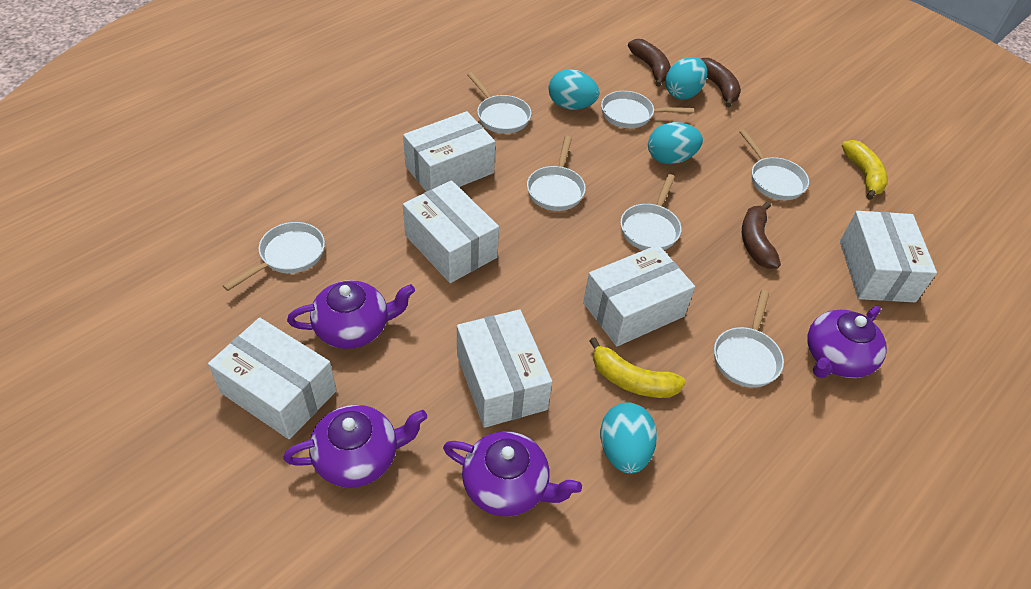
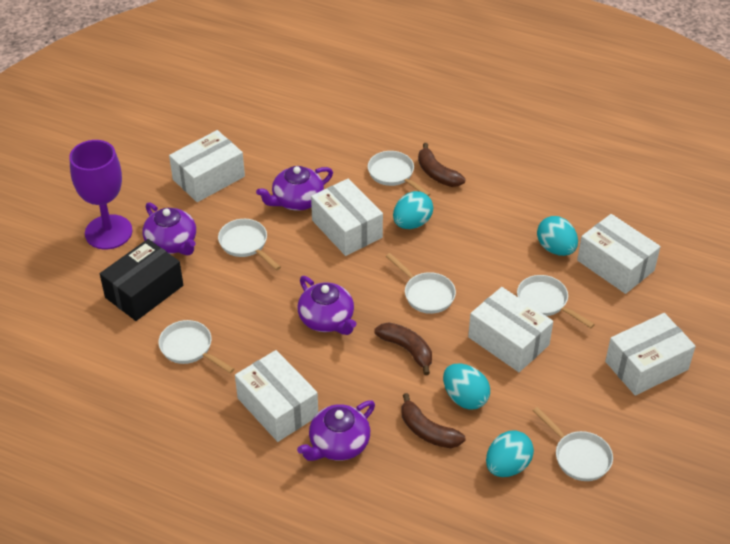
black box: none = 0 -> [100,239,183,321] = 1
purple goblet: none = 0 -> [69,140,133,249] = 1
white pan: [223,222,325,291] [467,72,532,134] [527,136,586,211] [601,91,694,128] [620,174,681,250] [714,290,784,388] [739,129,809,200] = 7 -> [158,320,234,373] [218,219,281,270] [368,151,431,196] [386,253,456,314] [517,275,595,328] [533,407,613,481] = 6
yellow banana: [589,337,686,398] [842,140,888,200] = 2 -> none = 0

